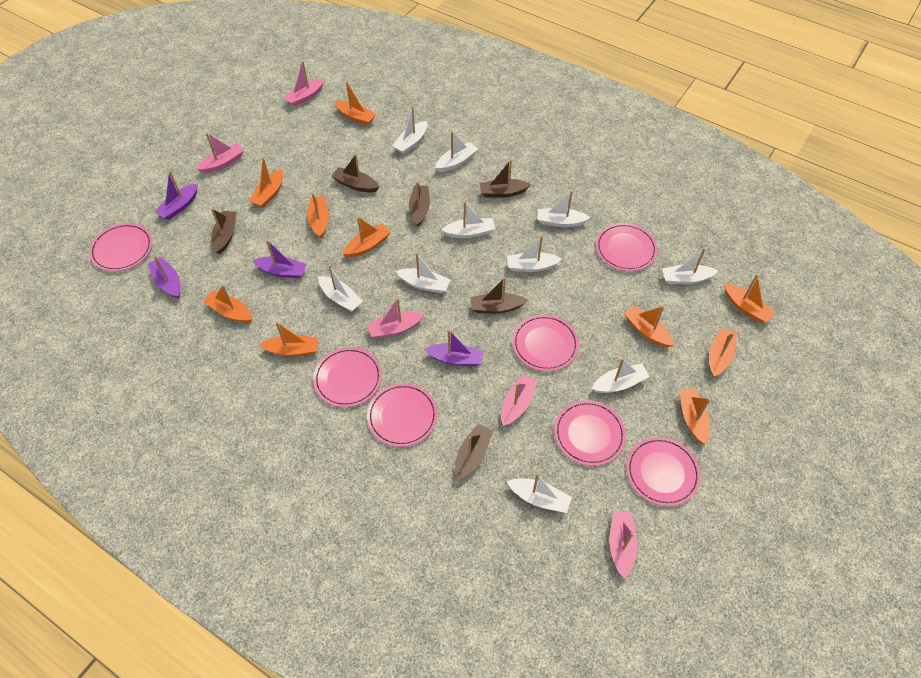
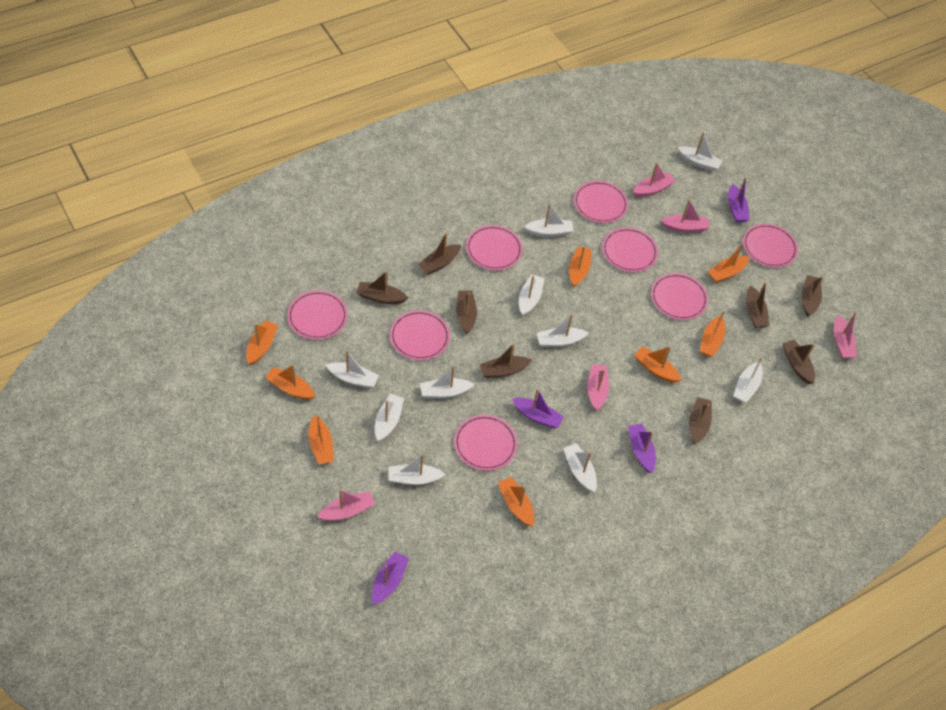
brown boat: [211,209,237,254] [332,154,379,193] [409,181,430,227] [455,424,493,480] [470,277,527,313] [480,160,531,198] = 6 -> [356,271,408,304] [418,233,461,275] [456,291,477,334] [479,343,532,378] [689,397,712,444] [746,282,769,328] [783,340,815,384] [802,275,823,317] = 8
orange boat: [203,285,253,323] [249,158,284,208] [259,322,319,356] [308,193,329,238] [334,82,376,126] [343,217,391,258] [624,306,674,347] [680,388,710,445] [709,328,737,377] [724,274,775,323] = 10 -> [246,320,278,365] [265,365,315,400] [308,415,334,464] [498,477,535,526] [569,246,591,287] [634,347,682,383] [700,311,725,357] [708,243,750,283] = 8
pink plate: [89,223,152,271] [313,347,382,407] [367,383,437,447] [512,315,579,371] [554,400,626,466] [596,223,657,271] [626,437,701,506] = 7 -> [287,290,348,340] [390,310,450,360] [454,415,517,471] [466,225,523,270] [574,181,628,223] [602,227,658,272] [651,273,708,320] [743,224,798,268] = 8

